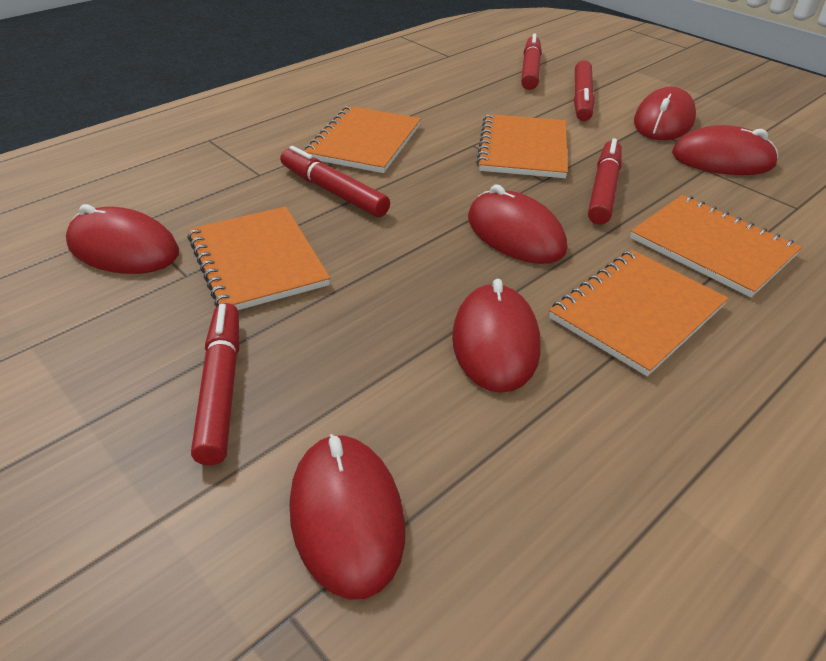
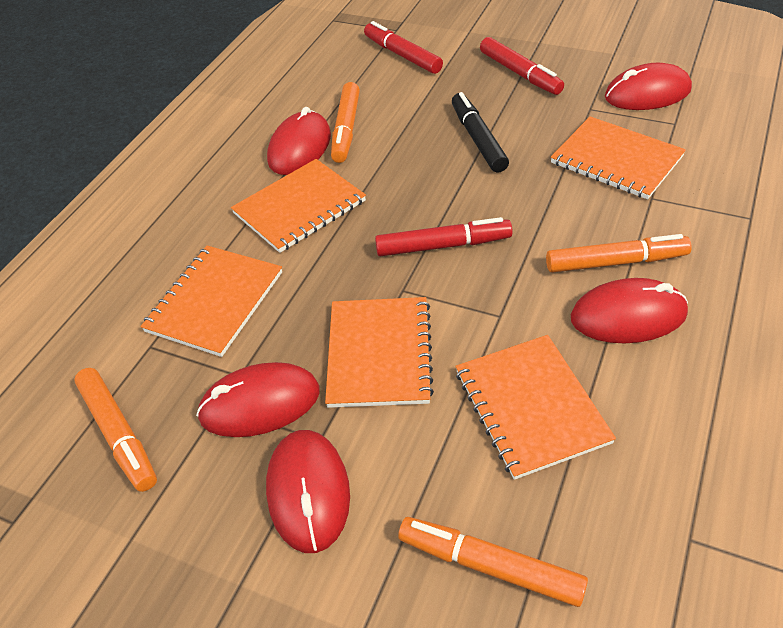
black marker: none = 0 -> [452,92,509,173] = 1
orange marker: none = 0 -> [74,368,157,492] [331,82,360,163] [398,517,588,607] [546,234,692,273] = 4
red marker: [191,303,239,465] [280,146,390,217] [521,33,542,90] [574,60,595,121] [588,138,621,225] = 5 -> [364,21,443,74] [375,217,512,256] [480,37,564,95] = 3
red mouse: [66,204,179,274] [290,434,405,600] [452,279,541,393] [468,184,567,264] [634,87,696,140] [672,125,778,175] = 6 -> [196,362,320,437] [266,430,350,553] [267,107,331,175] [571,278,688,343] [605,63,692,110] = 5

